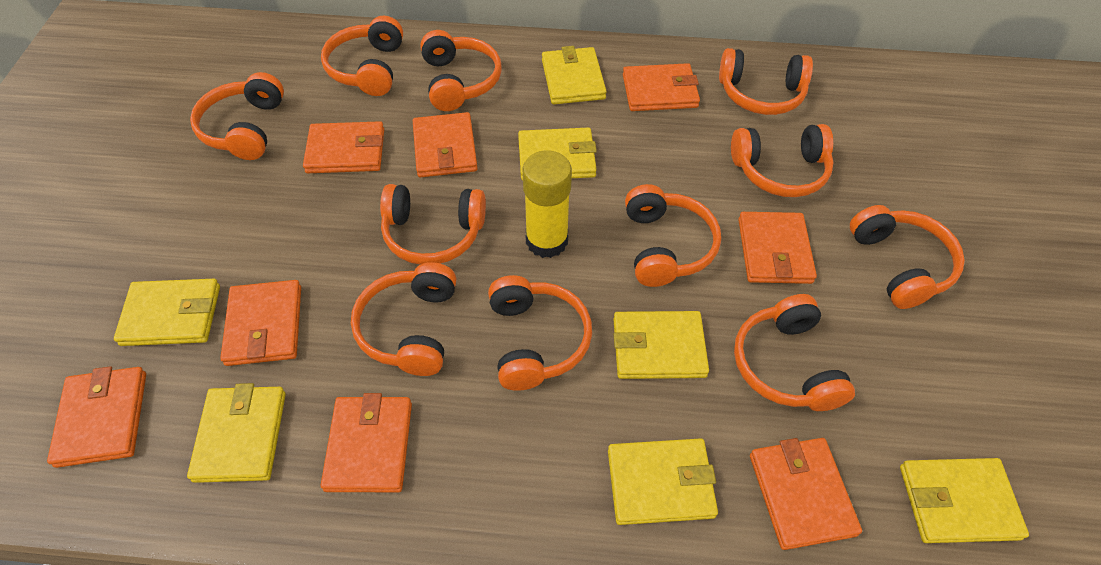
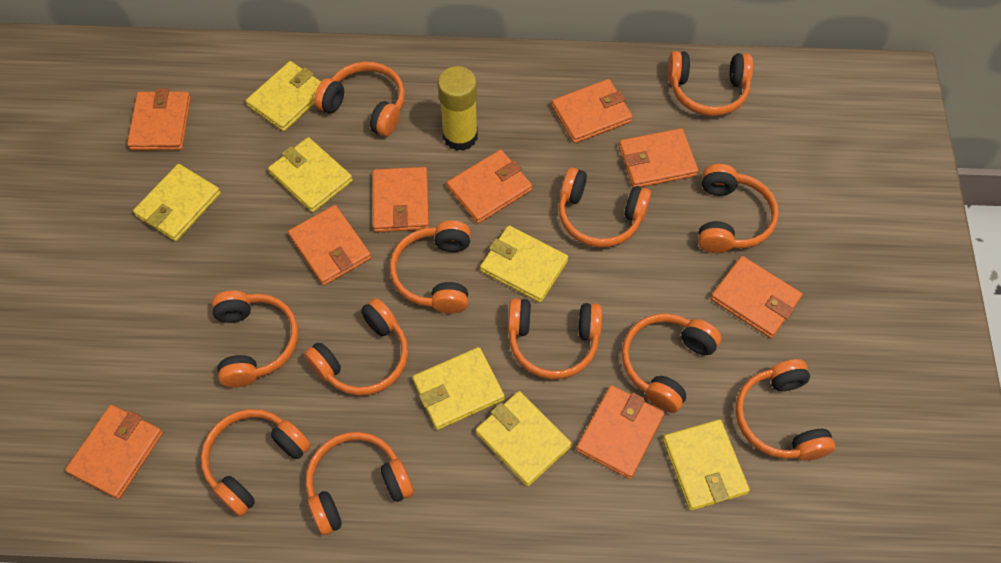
orange headphones: [190,72,284,160] [321,16,403,96] [351,262,456,376] [380,184,486,265] [420,30,502,111] [488,275,592,391] [625,184,721,287] [719,48,813,115] [731,124,834,197] [734,294,855,411] [850,205,965,309] = 11 -> [201,409,311,517] [212,291,298,387] [304,298,408,396] [306,432,414,535] [314,62,405,137] [390,220,471,314] [508,298,602,380] [559,168,651,248] [622,313,722,413] [668,51,753,116] [698,164,779,253] [735,359,835,461] = 12
orange wallet: [47,366,146,468] [220,280,301,366] [303,121,384,173] [321,393,412,492] [413,112,478,177] [623,63,700,111] [738,212,817,284] [750,438,862,550] = 8 -> [65,405,163,499] [127,89,191,150] [288,205,371,286] [373,167,429,232] [447,150,532,224] [552,79,633,143] [576,385,665,479] [619,128,698,187] [711,256,802,338] = 9

